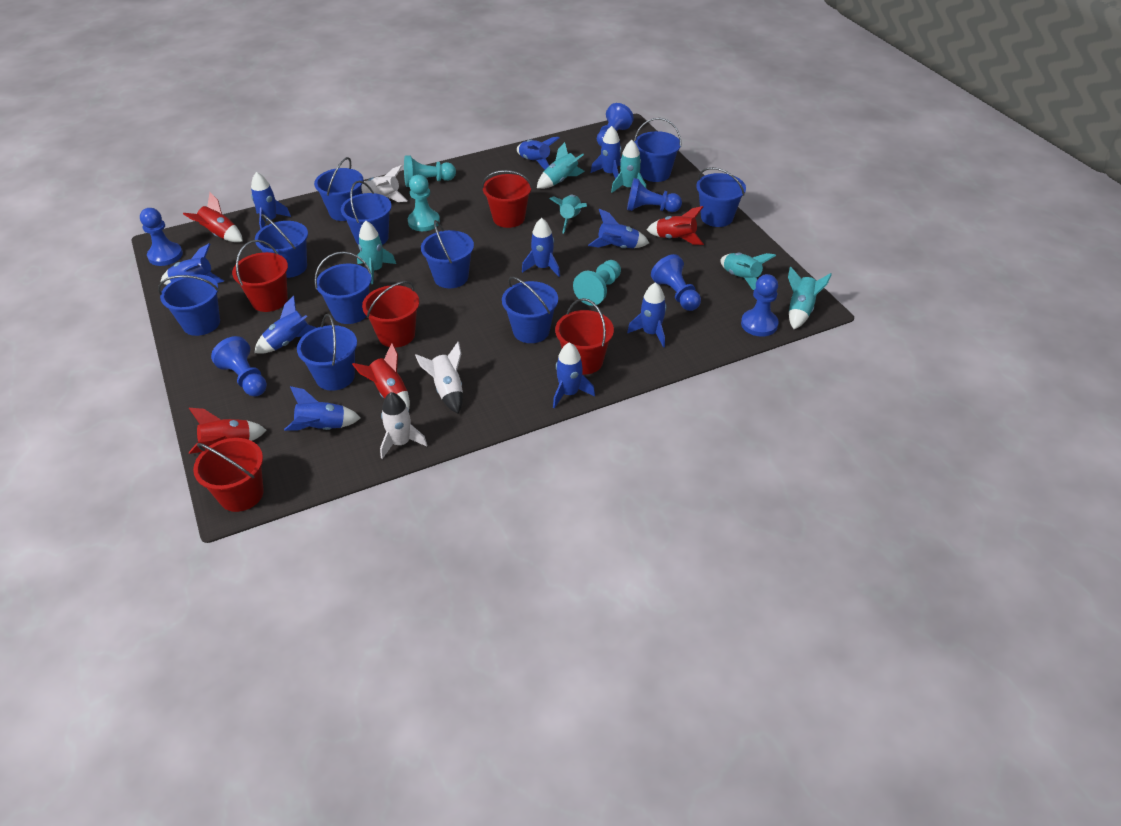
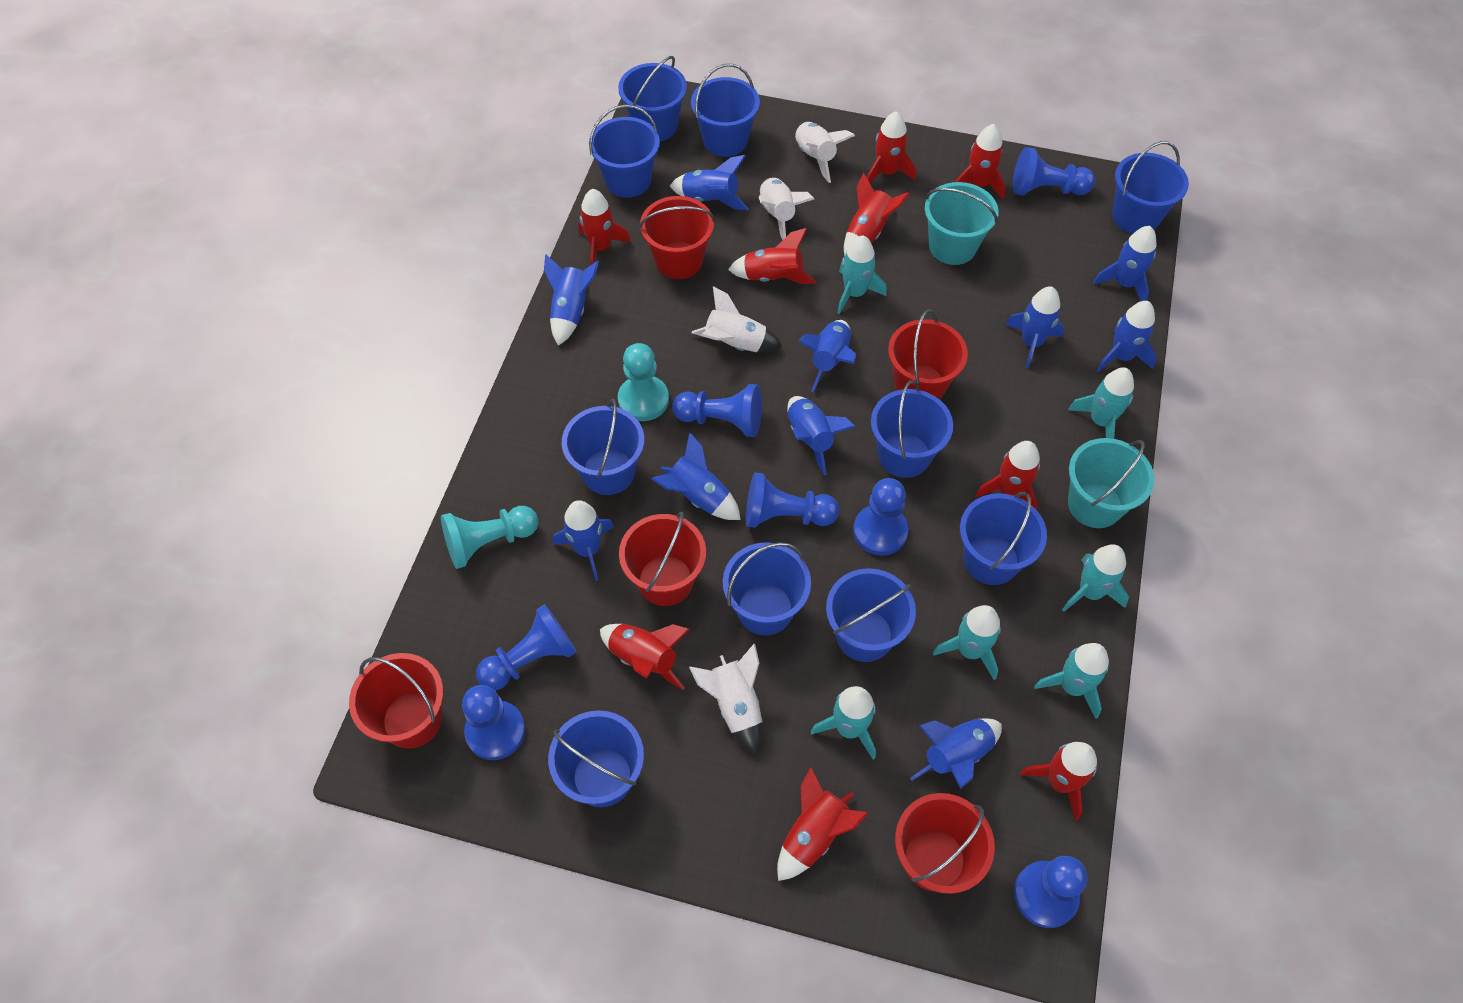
blue pawn: [140,208,183,266] [211,336,267,396] [597,103,634,146] [627,178,682,212] [651,254,701,311] [741,274,779,337] = 6 -> [462,685,525,760] [476,604,577,691] [672,384,762,437] [746,472,839,528] [853,478,908,556] [1013,147,1095,195] [1014,856,1087,928] = 7
red rocket: [183,192,243,242] [189,408,267,454] [352,343,410,410] [647,206,704,245] = 4 -> [578,189,631,265] [600,624,690,690] [728,228,816,284] [777,767,868,881] [844,173,910,256] [867,111,916,183] [955,124,1006,199] [976,441,1040,510] [1020,742,1097,821] = 9
turquoise bucket: none = 0 -> [925,182,999,265] [1068,438,1154,528] = 2
turquoise pawn: [404,155,456,187] [408,175,440,231] [573,260,621,306] = 3 -> [441,506,539,569] [618,343,669,421] = 2
white rocket: [362,165,408,202] [380,392,427,459] [415,342,463,413] = 3 -> [689,644,763,755] [692,286,782,352] [759,177,814,240] [795,122,855,183] = 4

